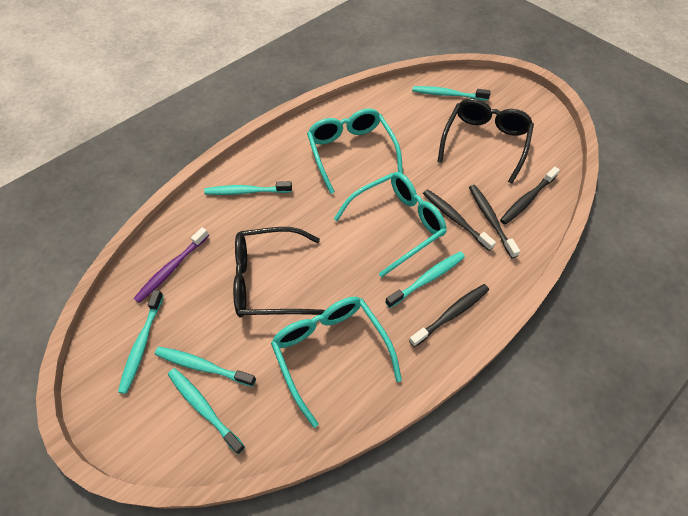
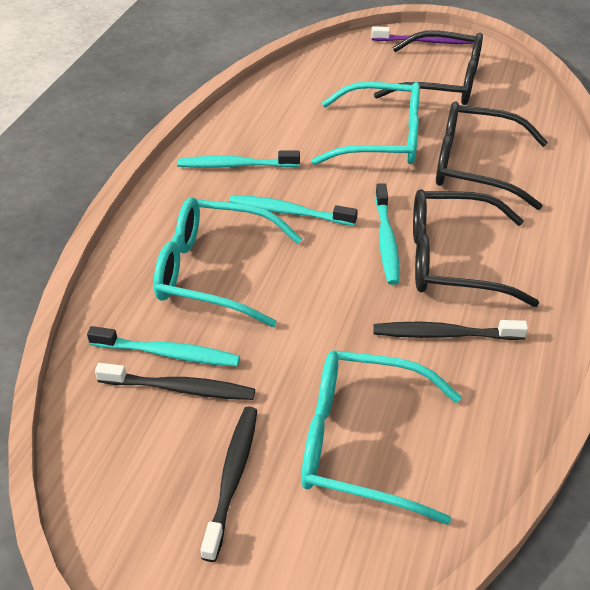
black glasses: [233,227,325,318] [438,98,534,183] = 2 -> [374,30,483,105] [413,189,539,307] [436,102,548,210] = 3
black toothbrush: [409,284,489,347] [423,189,496,251] [469,185,520,258] [500,167,560,224] = 4 -> [95,363,255,400] [200,407,257,562] [373,320,528,340] = 3
turquoise toothbrush: [118,290,164,394] [155,347,256,387] [168,368,245,454] [204,181,292,195] [385,252,465,308] [412,86,491,101] = 6 -> [87,326,240,366] [177,151,300,168] [229,195,358,226] [375,184,399,285] = 4

